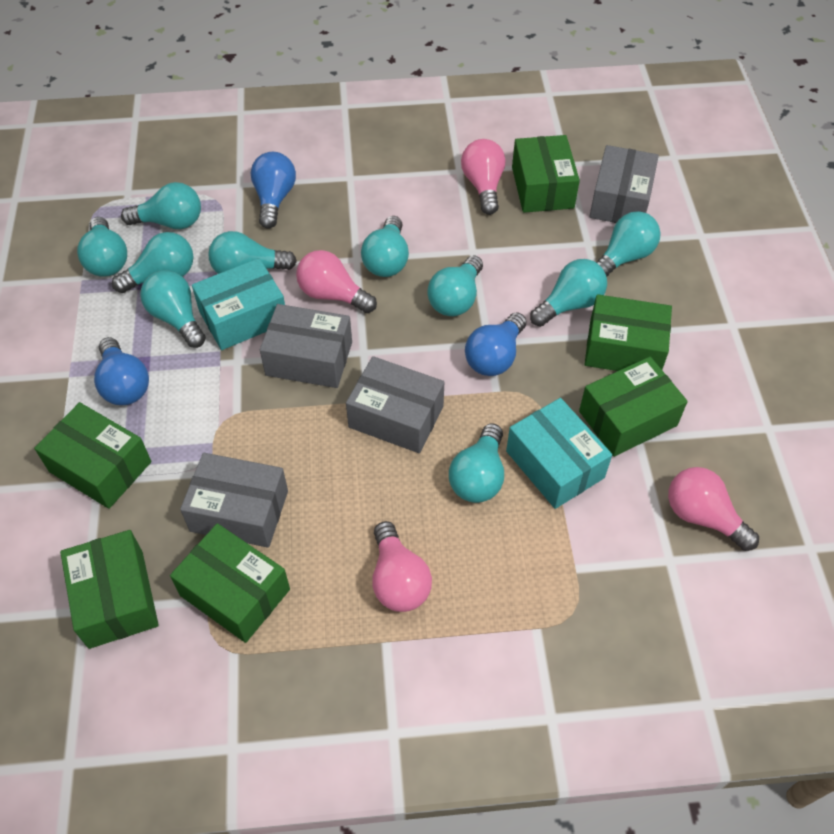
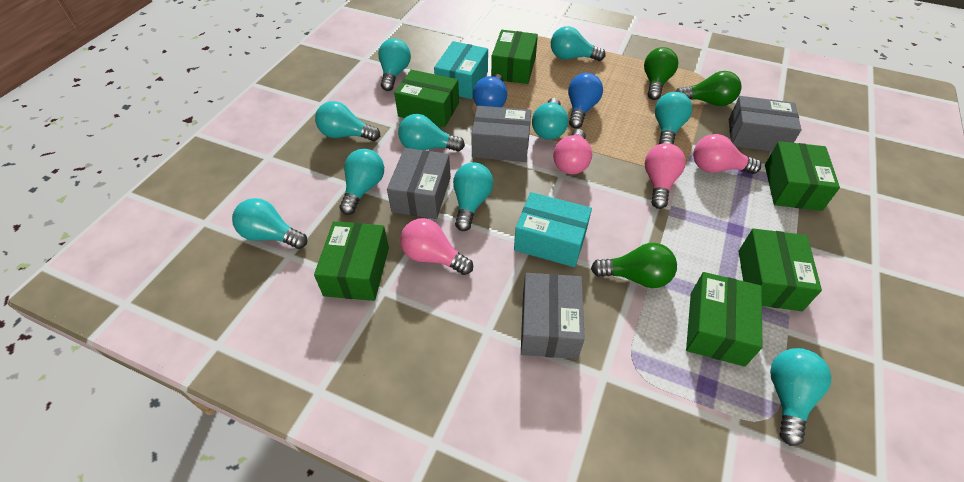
blue light bulb: [94,337,149,405] [251,152,296,229] [465,312,526,376] = 3 -> [473,73,507,107] [568,73,603,128] = 2
green light bulb: none = 0 -> [591,243,677,288] [644,47,678,100] [675,71,741,106] = 3

